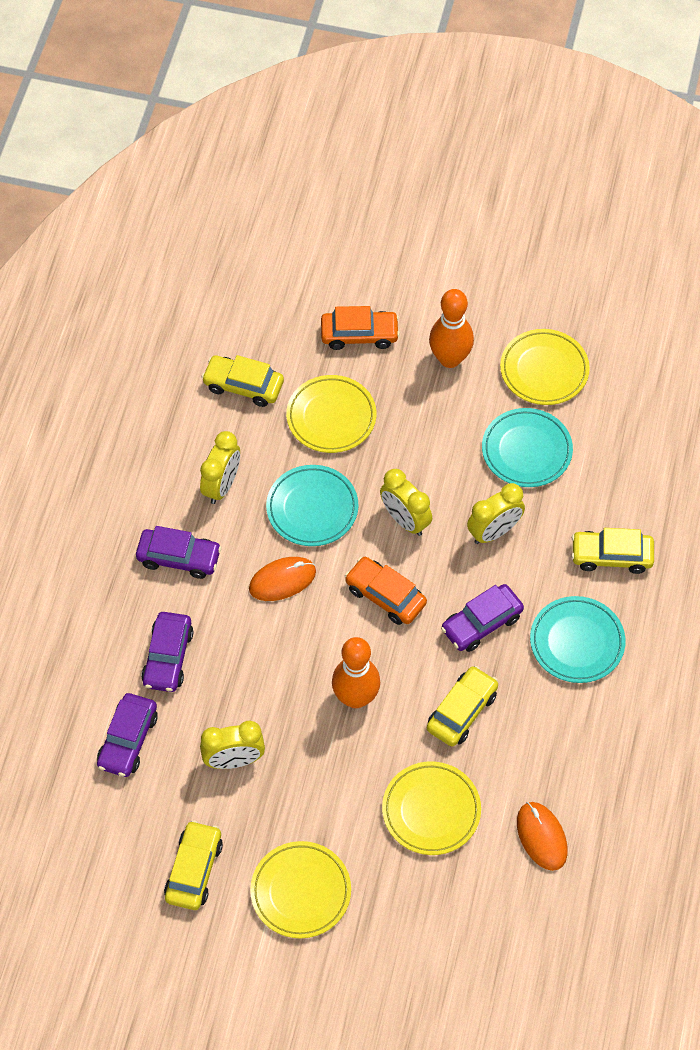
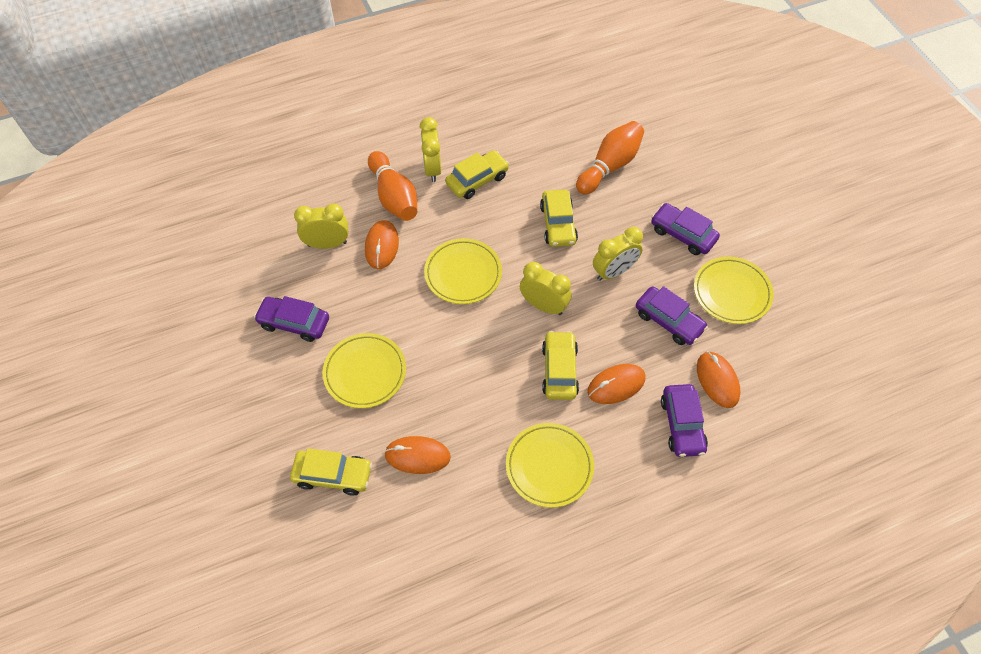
orange car: [321,306,400,350] [345,557,427,625] = 2 -> none = 0
orange mouse: [249,557,316,601] [517,802,568,871] = 2 -> [365,220,399,269] [384,436,451,474] [587,364,646,404] [697,352,740,408] = 4
turquoise plate: [266,465,359,546] [482,408,573,487] [530,596,626,683] = 3 -> none = 0

